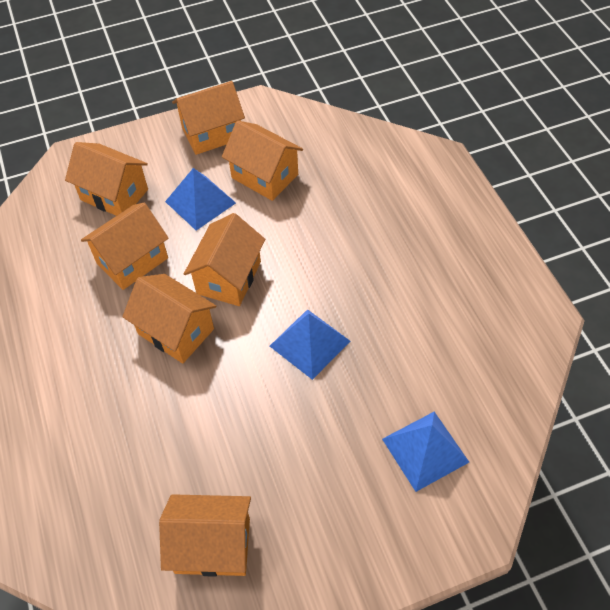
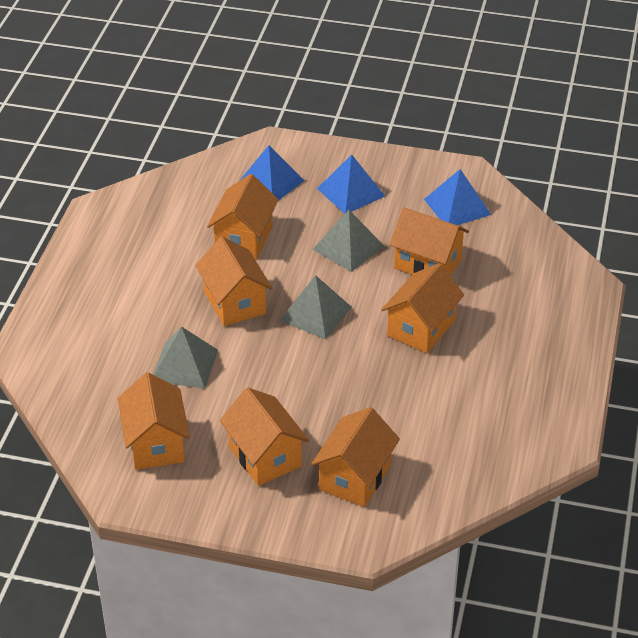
grey pyramid: none = 0 -> [153,327,218,389] [279,275,352,339] [312,210,384,272] = 3

